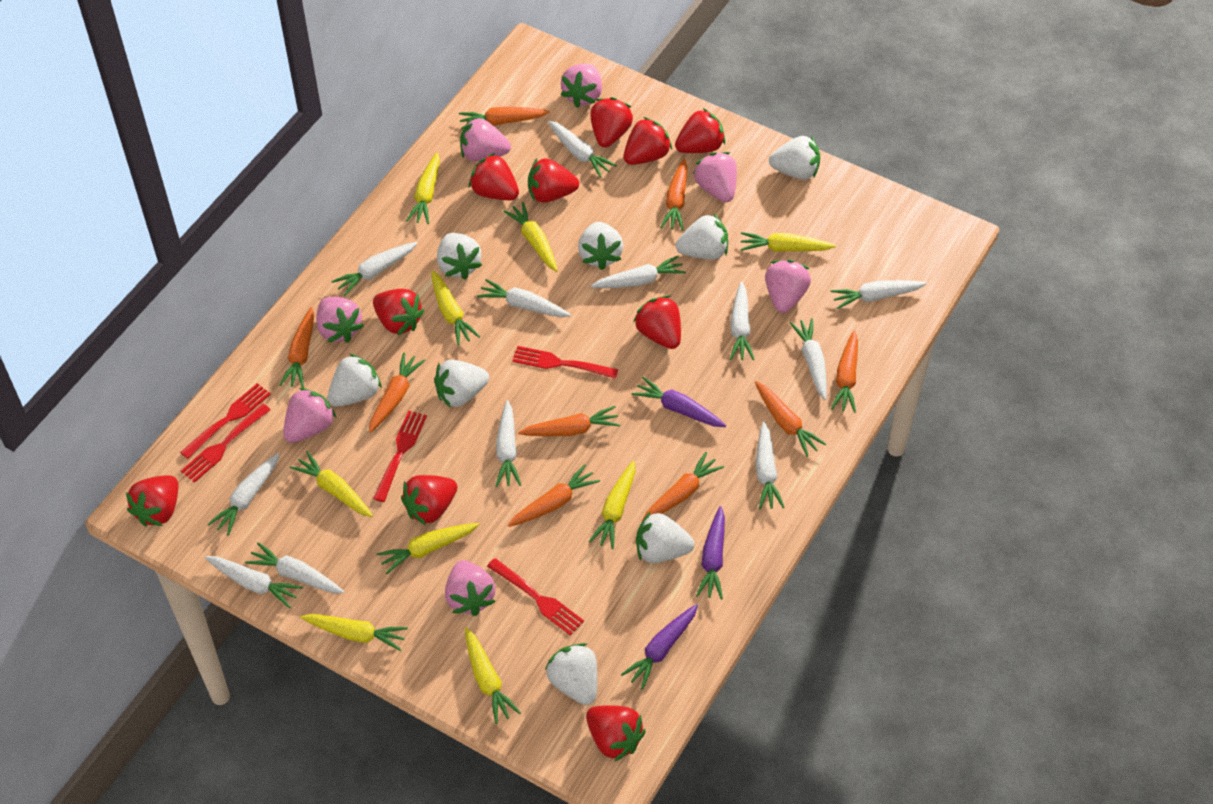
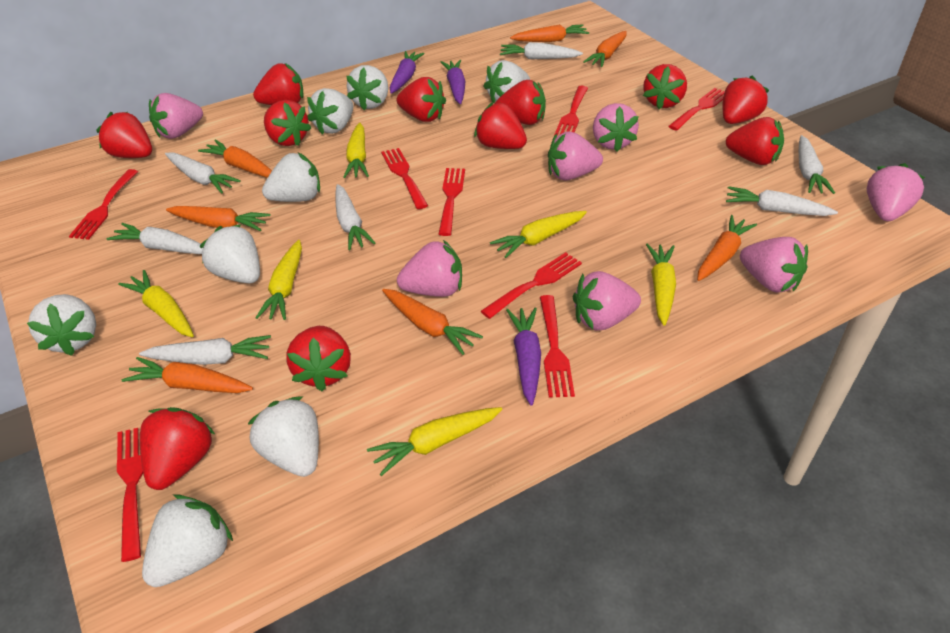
orange carrot: [279,307,314,388] [369,352,426,433] [459,106,550,130] [508,464,600,527] [518,406,620,436] [642,452,724,521] [660,158,687,231] [755,381,826,457] [831,331,858,413] = 9 -> [122,357,253,393] [166,206,271,231] [198,139,272,178] [382,289,483,355] [510,24,589,42] [583,31,627,67] [697,215,757,281] = 7
red fork: [180,383,271,459] [181,404,271,483] [373,411,427,502] [487,558,584,636] [512,346,618,379] = 5 -> [69,169,138,240] [117,428,143,562] [381,148,428,209] [439,168,465,236] [481,252,582,319] [540,295,575,398] [554,86,588,136] [668,88,725,131] = 8
red strawberry: [126,475,178,527] [373,289,425,335] [401,475,457,525] [469,153,519,200] [528,158,579,203] [586,705,646,762] [590,97,633,147] [623,117,672,165] [633,296,681,349] [675,108,725,153] = 10 -> [96,112,152,158] [140,407,216,490] [253,63,304,105] [264,100,311,146] [286,326,351,391] [396,77,446,122] [474,102,527,149] [495,80,546,125] [643,64,687,109] [722,75,769,124] [726,117,784,165] = 11
white carrot: [205,556,303,608] [208,453,279,536] [245,542,344,593] [331,242,417,296] [477,279,571,317] [496,400,521,487] [548,120,617,178] [591,255,686,288] [730,281,755,360] [756,421,785,509] [790,318,827,400] [831,280,927,309] = 12 -> [107,223,203,254] [139,335,271,365] [165,152,241,193] [336,184,376,250] [500,42,583,59] [726,186,838,216] [799,135,835,194] = 7
yellow carrot: [290,451,373,517] [300,614,408,651] [376,523,479,574] [406,152,440,224] [431,271,480,345] [465,627,521,724] [503,202,558,272] [589,461,635,549] [740,232,836,252] = 9 -> [118,270,194,337] [256,240,302,320] [343,123,369,178] [367,407,502,476] [490,211,587,258] [646,243,676,326] = 6

